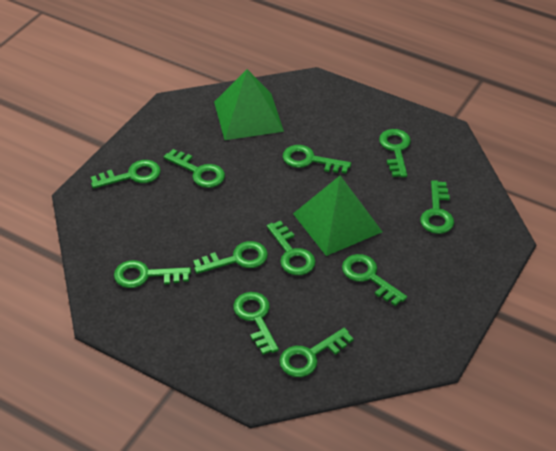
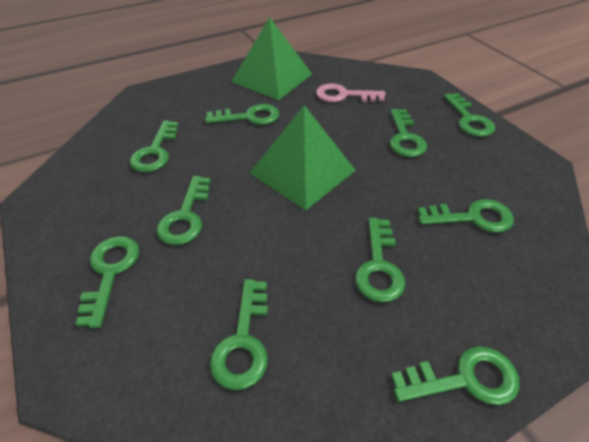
green key: [91,160,161,189] [114,260,191,288] [164,149,225,188] [193,241,268,274] [233,292,279,355] [267,221,316,275] [279,328,354,377] [283,145,351,174] [342,254,407,306] [379,129,411,177] [420,180,454,234] = 11 -> [75,236,139,328] [130,121,179,172] [157,176,211,245] [205,104,279,125] [210,279,268,390] [355,218,405,302] [390,109,427,157] [391,346,520,405] [417,199,514,233] [444,93,495,137] = 10
pink key: none = 0 -> [316,83,386,102] = 1

